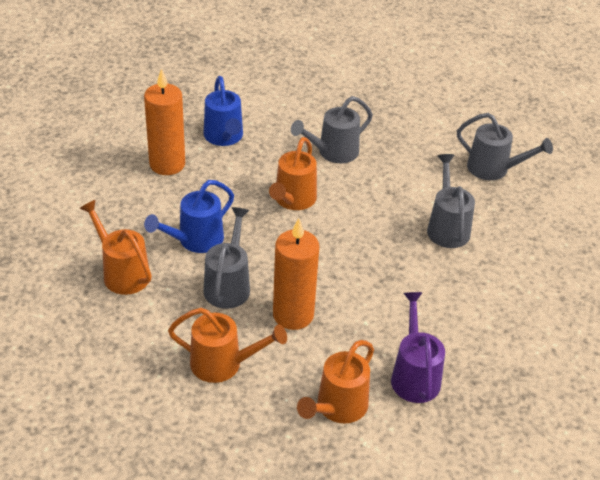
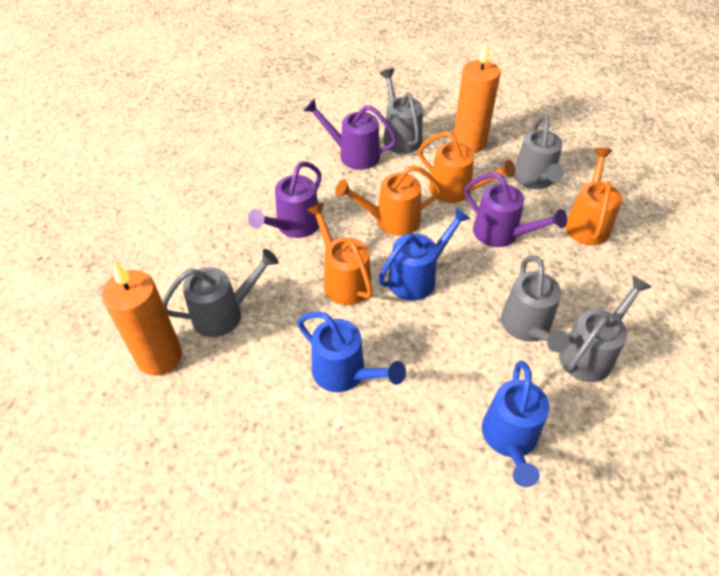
blue watering can: [144,180,234,253] [204,76,243,146] = 2 -> [297,311,406,392] [378,207,471,301] [482,361,549,487] = 3
grey watering can: [203,207,250,309] [291,96,373,163] [427,154,475,248] [457,113,553,180] = 4 -> [162,249,279,337] [380,69,423,154] [501,256,569,353] [514,114,564,189] [559,276,651,382] = 5
purple watering can: [391,292,445,403] = 1 -> [248,161,322,238] [304,99,397,170] [464,172,567,247] = 3

